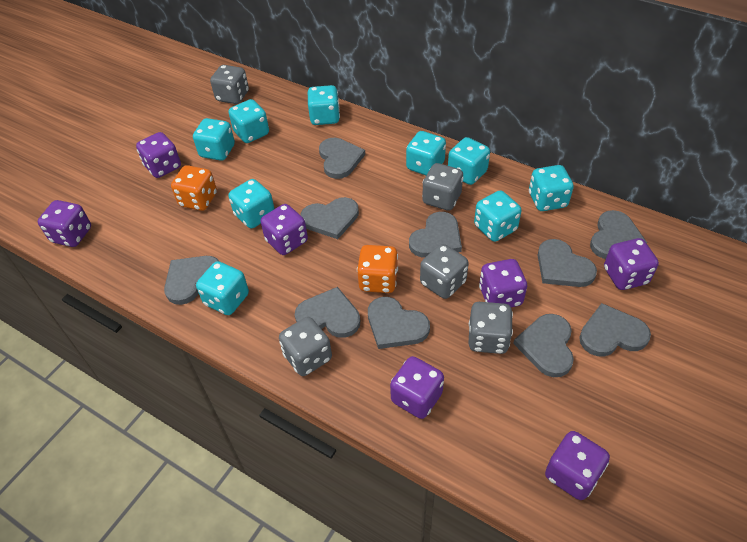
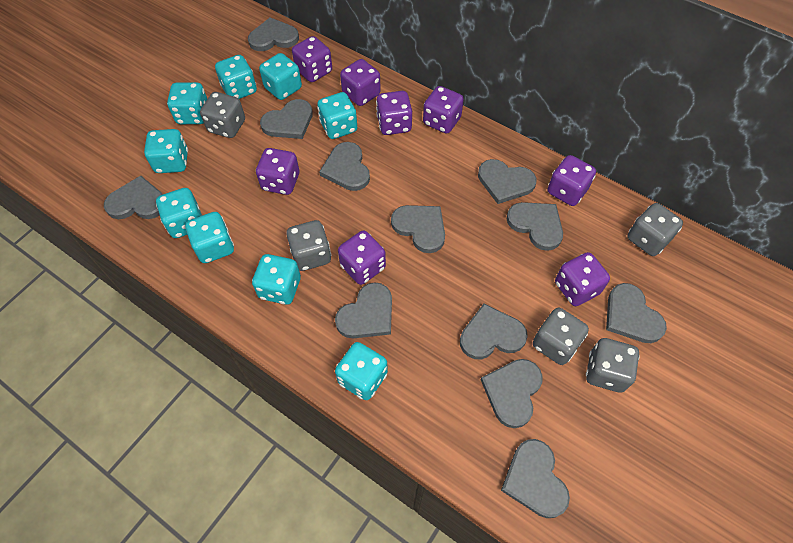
grey heart: [164,256,220,305] [295,287,360,338] [301,197,359,239] [319,138,365,179] [368,297,430,349] [409,212,462,257] [513,314,574,377] [538,239,597,287] [579,303,651,357] [590,210,647,259] = 10 -> [104,176,163,219] [248,17,299,51] [260,99,313,139] [319,142,370,191] [335,282,392,338] [391,205,445,253] [460,304,528,359] [478,159,537,204] [481,359,543,428] [501,439,570,518] [507,202,563,251] [606,283,667,343] = 12
orange dice: [171,165,217,211] [357,245,398,293] = 2 -> none = 0
purple dice: [38,200,91,247] [136,132,181,178] [261,204,308,255] [390,356,444,419] [479,259,527,307] [545,431,610,500] [604,238,659,290] = 7 -> [256,148,299,195] [292,36,332,82] [338,230,386,285] [340,59,381,106] [376,91,412,135] [423,86,464,134] [548,155,596,206] [555,252,610,306] = 8

